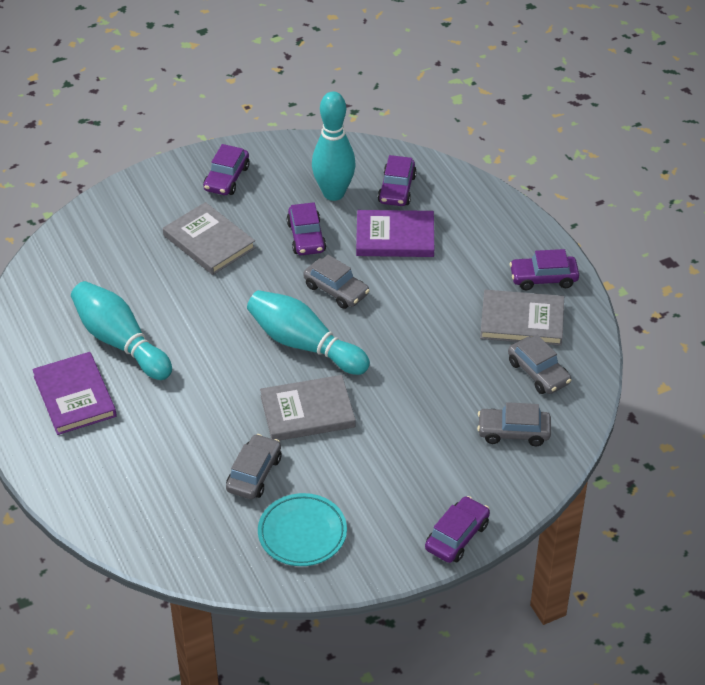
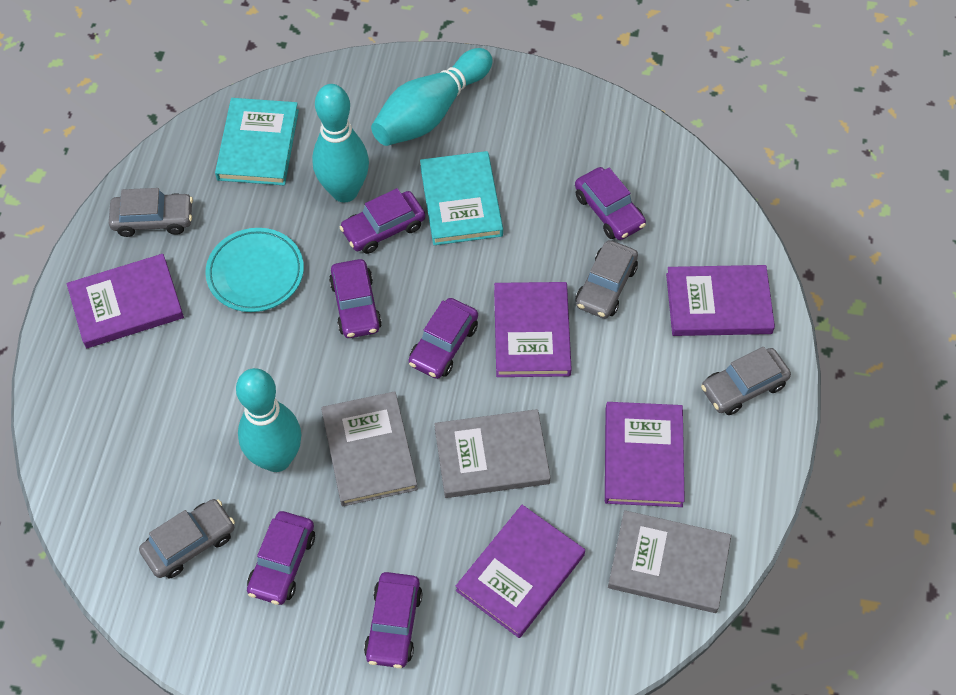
purple book: [32,352,117,435] [356,210,434,257] = 2 -> [67,254,184,348] [456,505,585,638] [494,282,572,377] [605,402,685,507] [666,265,775,336] = 5
purple car: [203,144,250,195] [287,202,326,255] [378,155,417,206] [425,496,490,563] [510,249,579,290] = 5 -> [247,511,315,605] [329,259,382,338] [340,188,425,254] [364,572,423,668] [408,298,478,379] [575,167,646,240] = 6
turquoise book: none = 0 -> [215,98,299,185] [420,151,503,245] = 2

